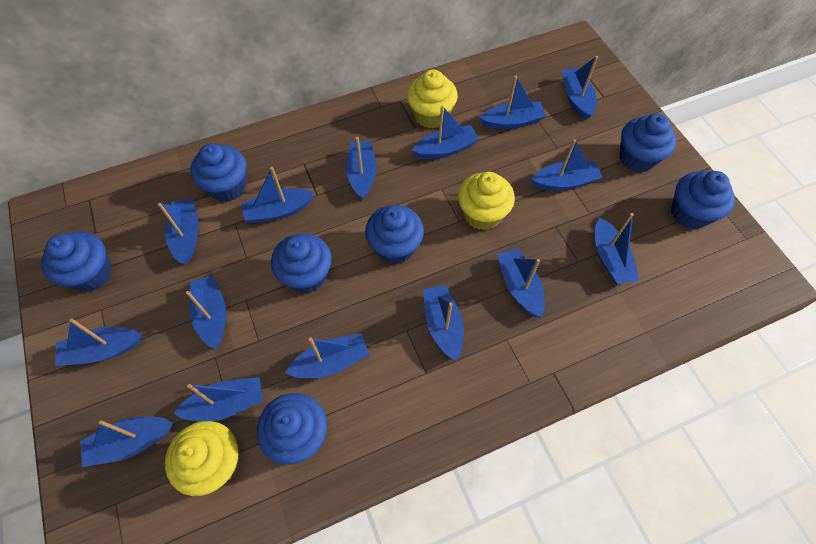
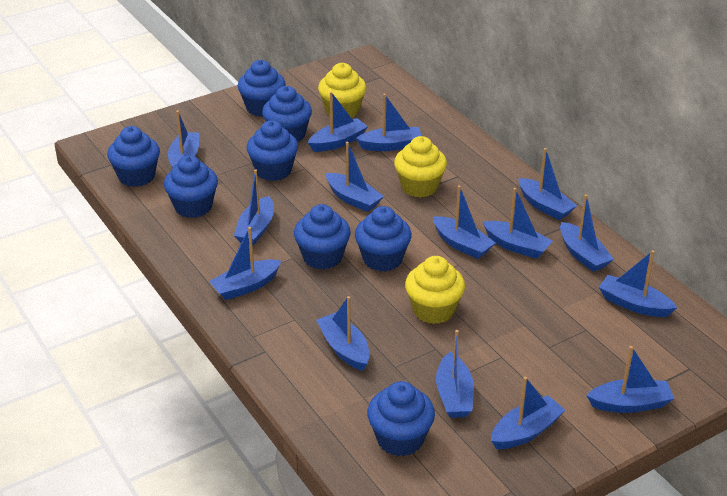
blue cupcake: [41,231,112,292] [190,143,246,202] [257,393,327,465] [271,233,332,294] [365,205,424,264] [619,113,676,172] [671,171,735,229] = 7 -> [107,126,160,187] [164,155,218,218] [238,60,286,117] [247,120,298,181] [262,86,312,142] [294,204,351,270] [355,206,412,272] [367,381,435,456] = 8

